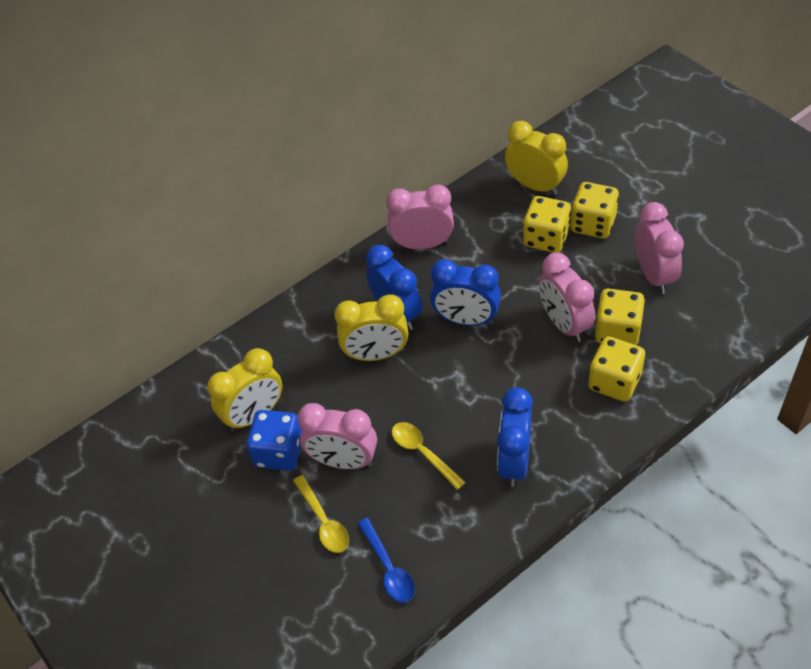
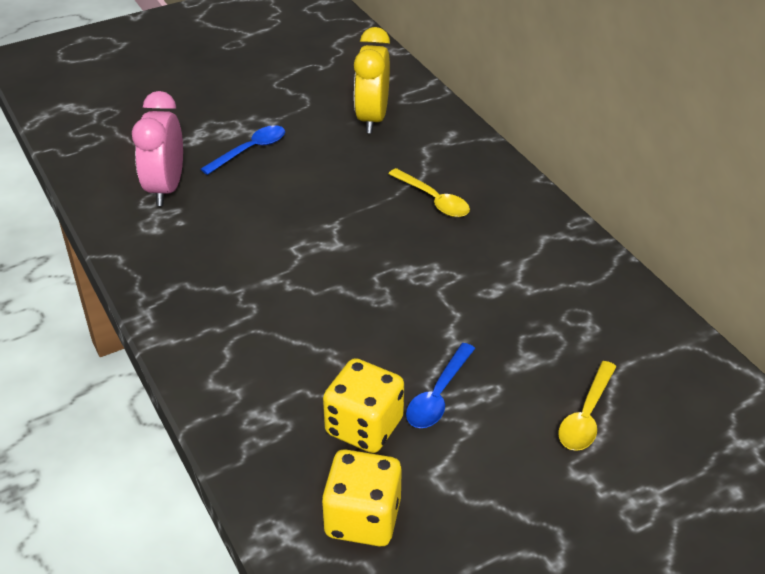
blue clock: [366,245,422,330] [430,259,501,326] [497,387,533,487] = 3 -> none = 0
blue dice: [247,410,302,471] = 1 -> none = 0
blue spoon: [357,518,415,603] = 1 -> [201,125,285,175] [406,343,475,428] = 2
pink clock: [297,403,377,469] [386,184,454,250] [539,252,595,342] [635,202,684,294] = 4 -> [132,91,183,206] = 1
yellow clock: [207,348,282,431] [334,294,408,361] [505,121,568,195] = 3 -> [354,27,390,133] = 1
yellow dice: [523,196,571,253] [570,182,619,239] [588,336,645,402] [594,289,645,345] = 4 -> [322,449,402,547] [323,358,404,453] = 2

